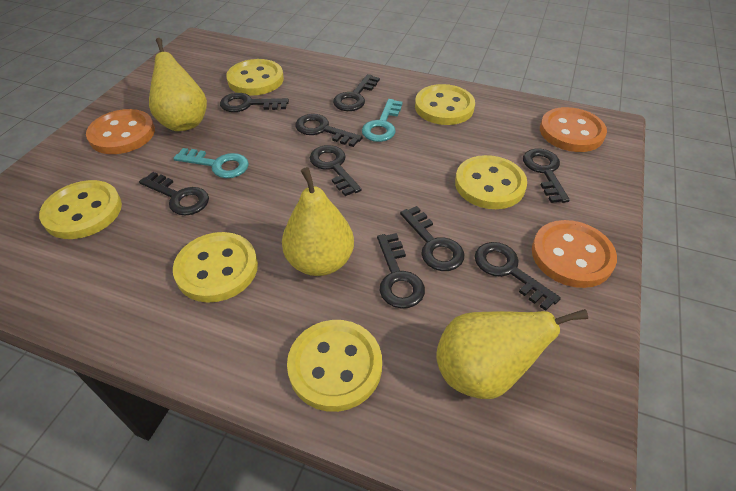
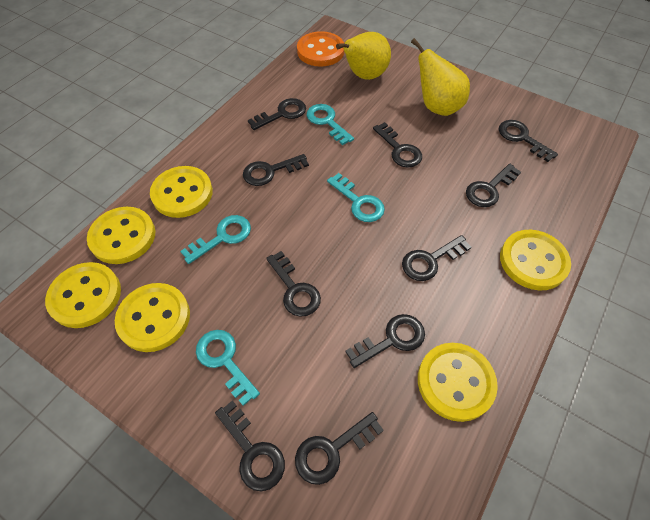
black key: [139,172,209,216] [220,93,289,112] [295,114,362,147] [310,145,362,196] [333,74,380,111] [377,233,425,309] [400,206,464,271] [475,242,561,311] [523,149,570,203] = 9 -> [215,400,285,491] [243,154,309,186] [248,98,306,130] [266,251,321,317] [295,412,384,485] [345,314,425,368] [373,122,422,168] [402,235,471,281] [466,163,521,207] [499,120,558,162] = 10
orange button: [86,109,155,154] [532,220,617,288] [540,107,607,152] = 3 -> [297,31,344,67] = 1
turquoise key: [174,148,249,178] [362,99,402,142] = 2 -> [180,215,251,264] [196,330,260,406] [307,104,354,145] [327,173,385,222] = 4
yellow pear: [149,38,207,131] [282,167,354,276] [436,309,588,399] = 3 -> [336,32,391,80] [411,38,470,116] = 2

